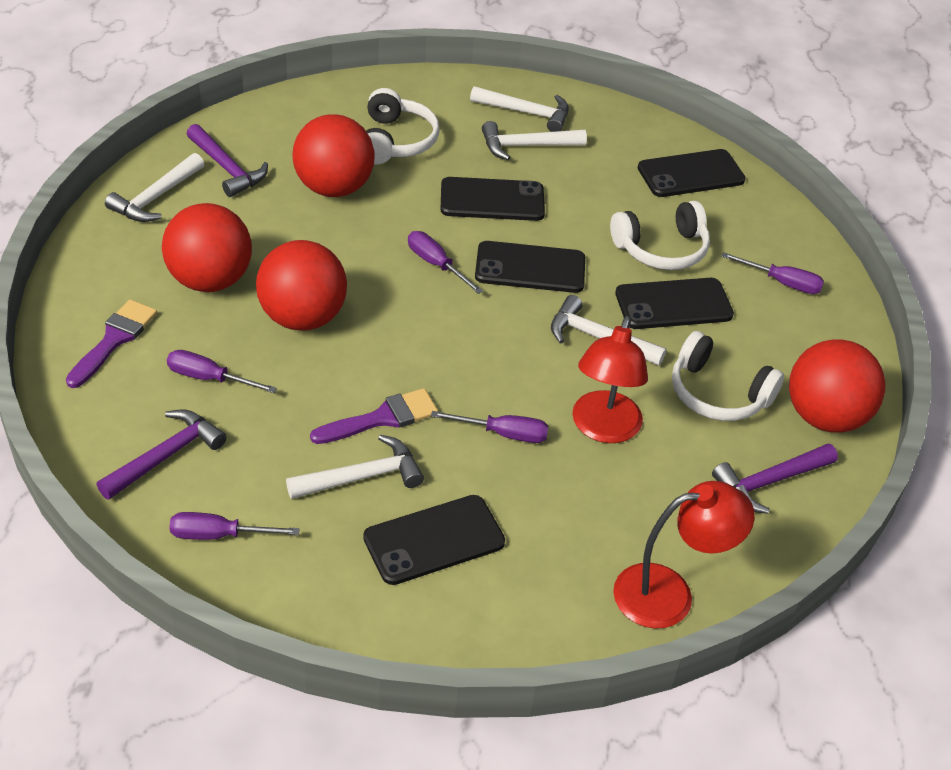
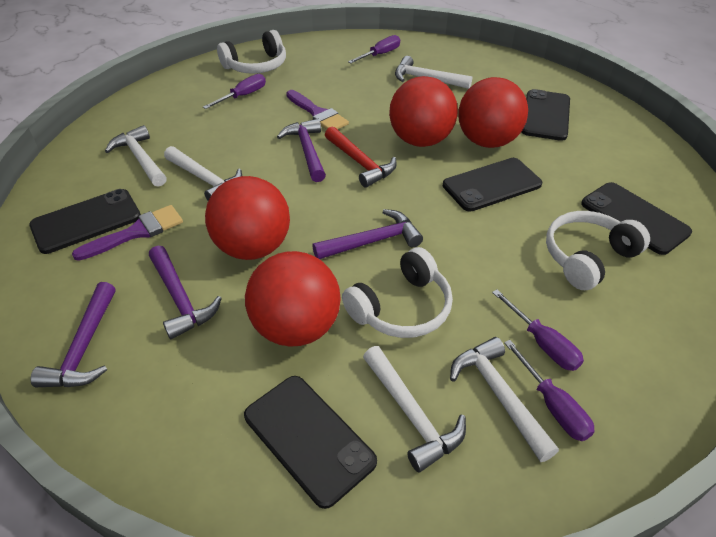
purple hammer: [96,409,227,500] [187,124,268,197] [712,443,838,514] = 3 -> [30,282,115,387] [149,246,222,339] [277,119,326,182] [312,209,423,259] = 4
purple screwdriver: [167,350,277,393] [169,512,300,540] [408,231,483,294] [431,411,548,443] [721,252,824,294] = 5 -> [203,74,266,109] [348,35,400,63] [492,290,584,371] [504,340,595,441] = 4
red hammer: none = 0 -> [325,127,397,188] = 1
red lamp: [572,316,648,443] [613,481,755,629] = 2 -> none = 0

